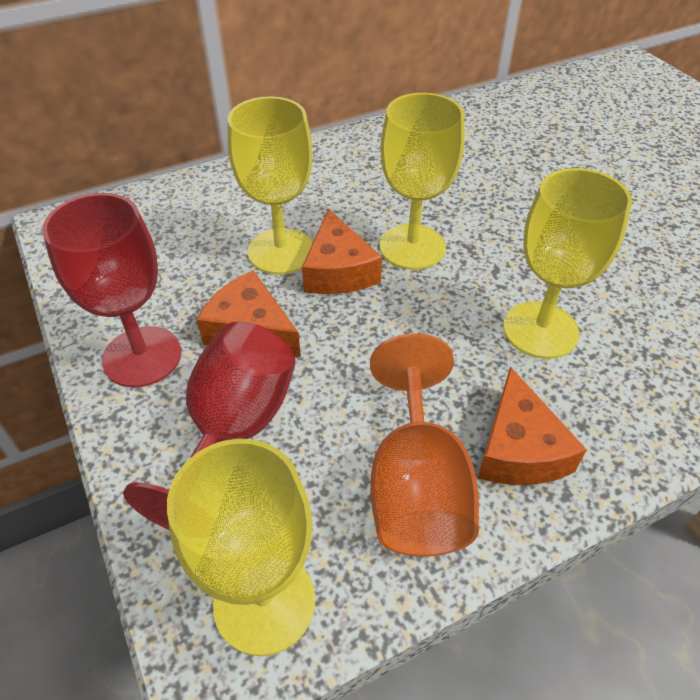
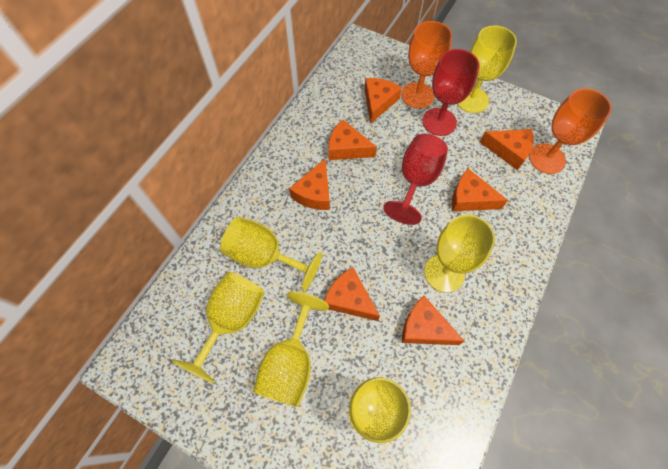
orange cheese: [197,270,301,357] [302,209,382,294] [478,366,587,485] = 3 -> [289,159,330,210] [324,267,380,321] [329,119,377,160] [364,78,402,124] [402,296,464,345] [452,169,508,211] [480,129,533,170] = 7
orange goblet: [370,333,479,557] = 1 -> [401,21,452,109] [529,88,612,174] = 2
yellow goblet: [167,438,315,656] [228,96,313,275] [380,93,465,270] [503,168,632,359] = 4 -> [172,272,265,383] [220,217,322,292] [253,291,329,407] [349,378,411,443] [424,215,495,293] [457,25,517,113] = 6

